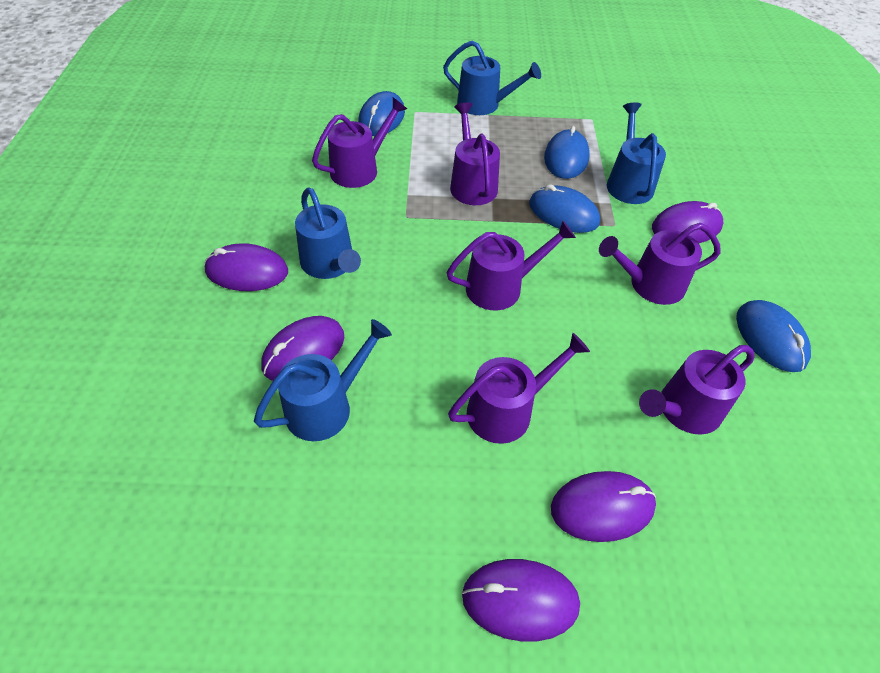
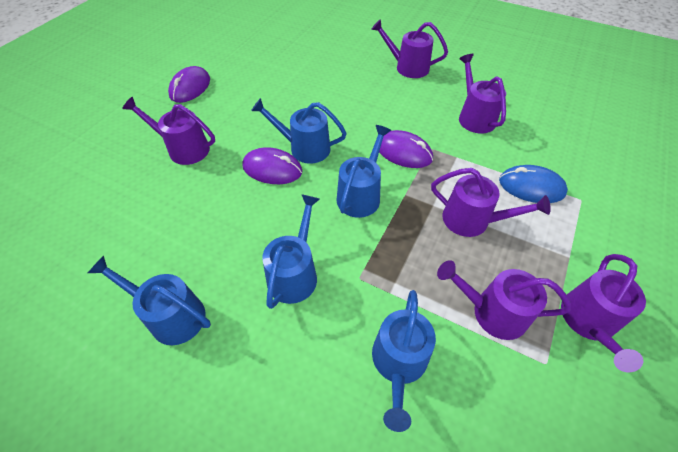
blue mouse: [358,91,405,136] [529,184,600,233] [544,126,590,179] [736,300,811,372] = 4 -> [499,165,568,203] = 1
blue watering can: [254,319,392,441] [295,187,361,279] [443,40,541,115] [607,102,666,204] = 4 -> [88,255,211,345] [251,98,347,164] [262,194,320,309] [336,125,391,218] [372,290,436,432] = 5
purple mouse: [204,243,288,291] [261,316,345,381] [462,559,580,642] [551,471,656,542] [652,201,723,243] = 5 -> [168,66,210,103] [242,147,302,184] [379,130,433,168] = 3

